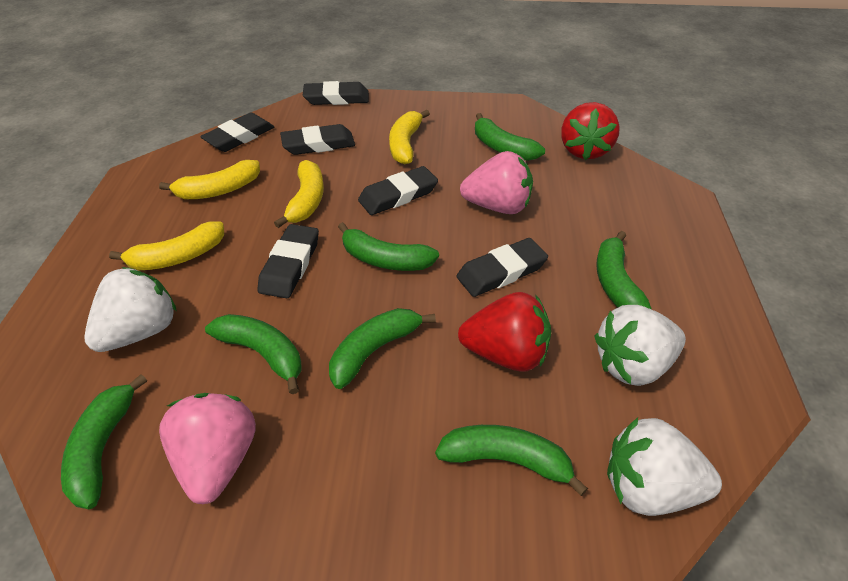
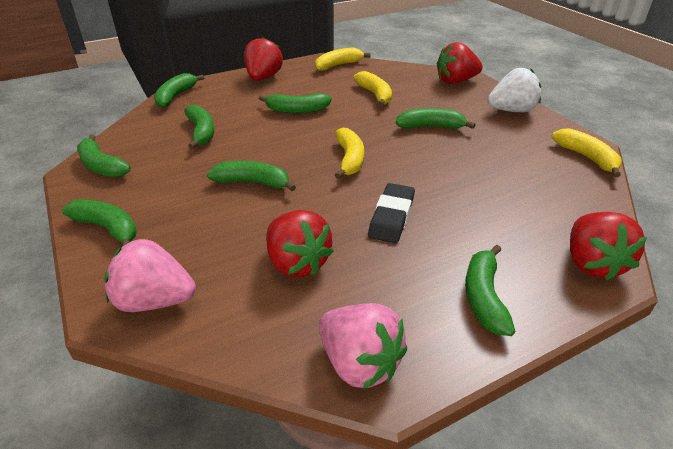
black eraser: [200,113,274,152] [257,224,319,298] [280,124,355,155] [303,81,369,105] [358,166,438,215] [456,238,548,297] = 6 -> [368,183,415,244] = 1
green banana: [61,374,147,509] [205,314,302,394] [329,308,436,389] [338,222,439,271] [435,425,588,496] [475,113,545,161] [596,231,652,310] = 7 -> [62,199,137,247] [77,135,131,177] [154,73,204,108] [184,105,214,149] [207,161,296,191] [259,93,332,113] [396,108,476,129] [465,245,516,336] = 8
red strawberry: [458,292,551,372] [561,102,620,160] = 2 -> [244,37,283,81] [266,210,334,277] [437,42,483,84] [570,212,647,281] = 4
white strawberry: [84,267,177,352] [595,305,686,386] [607,417,722,516] = 3 -> [487,68,541,112] = 1

